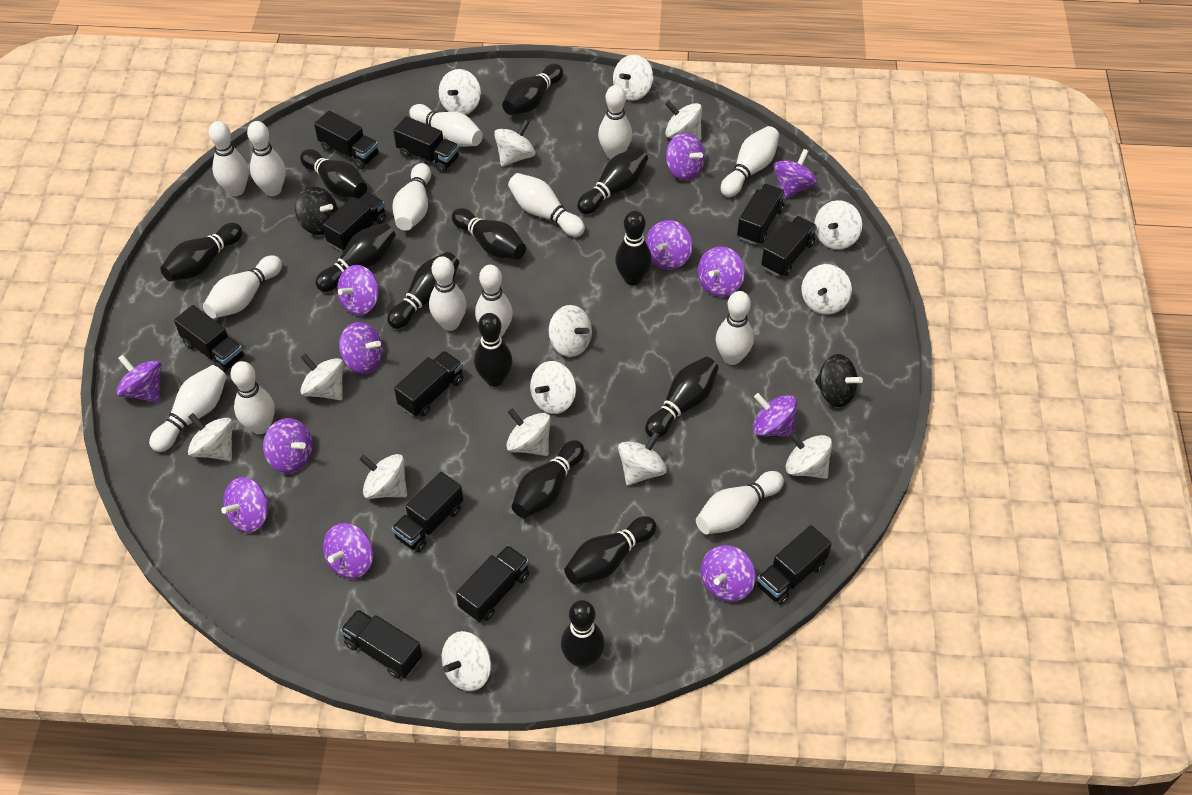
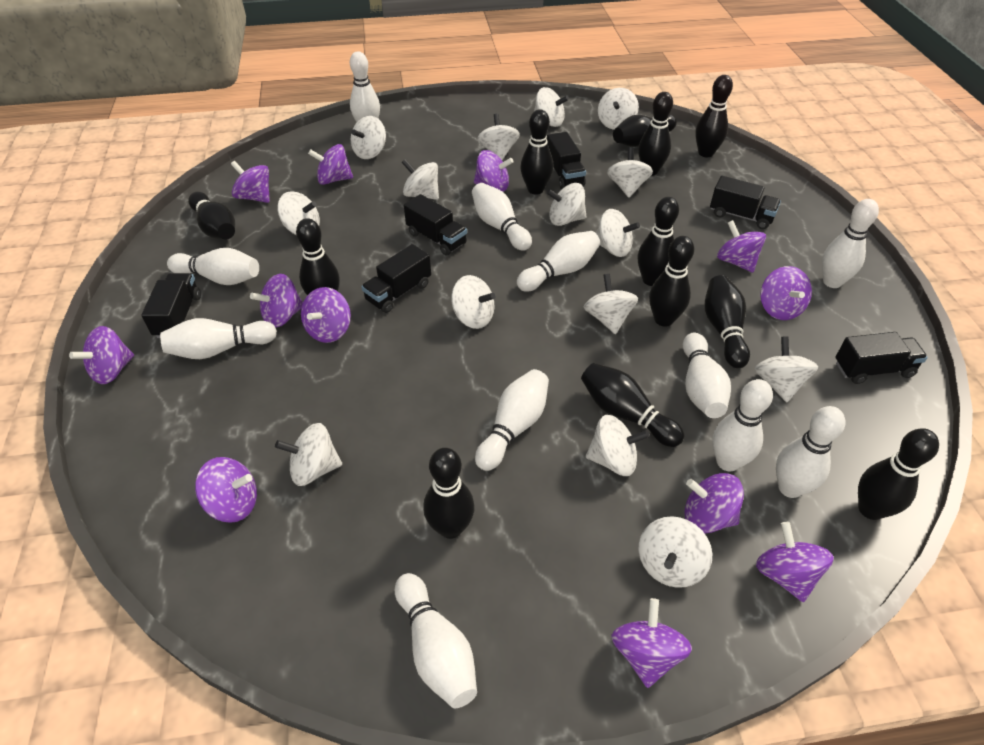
black bowling pin: [160,223,243,282] [300,149,367,198] [315,223,396,292] [387,252,459,329] [452,208,526,260] [474,313,512,387] [502,64,563,115] [512,440,584,518] [561,600,605,669] [564,516,656,585] [577,147,648,214] [615,211,652,286] [645,357,719,438] = 13 -> [188,192,235,240] [296,218,340,295] [423,448,475,539] [520,109,554,195] [581,363,684,447] [613,114,677,147] [638,92,673,176] [638,197,679,286] [649,236,694,326] [695,75,733,157] [705,275,750,368] [858,428,939,520] = 12
black spinning top: [295,187,338,235] [815,354,863,407] = 2 -> none = 0
black truck: [174,305,245,373] [314,111,379,169] [323,192,386,252] [340,609,422,679] [391,472,463,552] [393,116,459,173] [394,351,463,417] [456,545,529,622] [737,184,785,245] [756,525,832,605] [761,216,817,276] = 11 -> [141,273,201,338] [361,244,431,313] [404,194,467,255] [547,132,586,189] [710,176,781,229] [836,332,928,384] = 6
white bowling pin: [149,365,227,452] [203,255,282,319] [209,121,248,196] [231,361,275,434] [247,121,286,196] [392,163,431,231] [409,104,483,147] [429,256,467,331] [475,265,513,337] [508,173,585,237] [598,85,632,159] [696,471,784,534] [716,291,754,365] [721,126,779,197] = 14 -> [160,318,277,359] [167,248,259,285] [350,51,380,122] [395,573,477,708] [472,183,532,251] [475,369,549,471] [517,231,600,292] [683,333,731,418] [712,379,773,471] [776,406,845,498] [822,199,879,288] = 11

